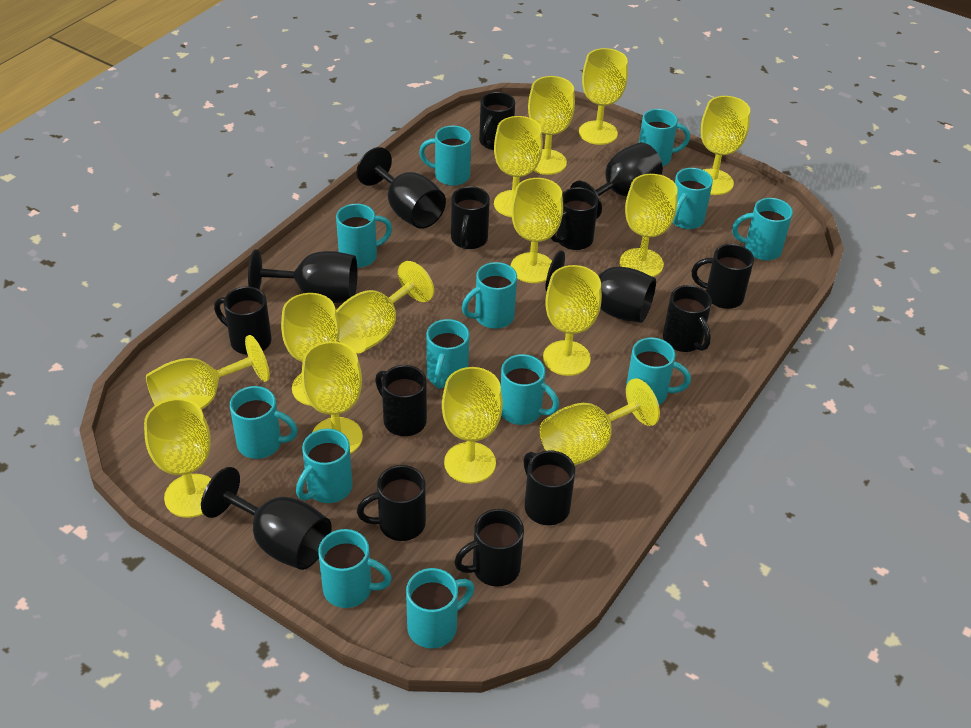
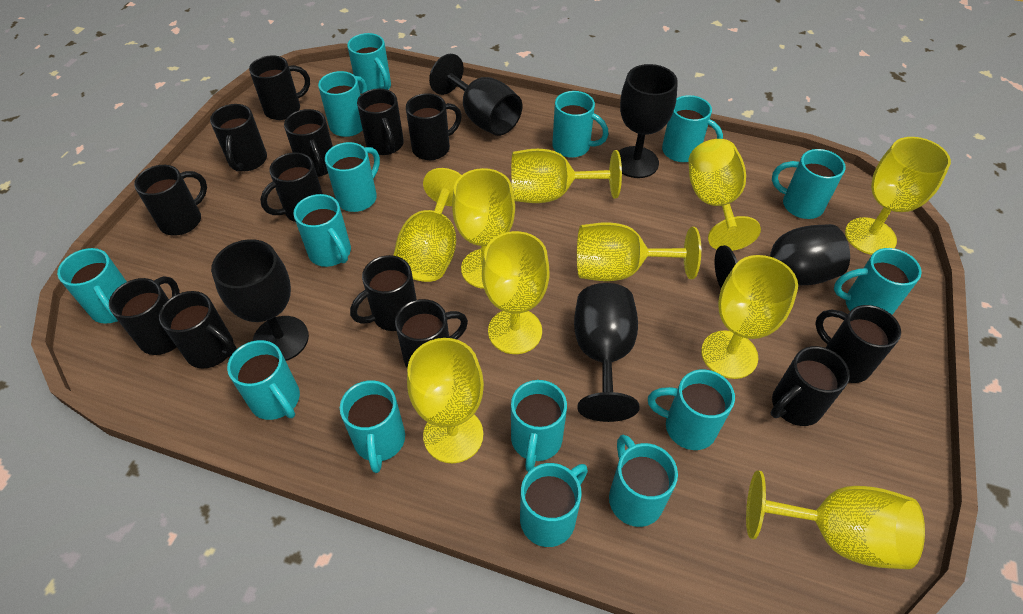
black mug: [214,286,271,355] [357,465,426,541] [375,365,427,436] [451,186,490,249] [454,509,524,587] [479,92,515,150] [523,450,575,525] [551,187,598,250] [663,285,712,352] [692,244,754,309] = 10 -> [109,276,179,355] [134,165,207,236] [159,291,237,369] [210,104,267,171] [249,55,310,120] [260,152,323,222] [284,109,333,177] [350,255,417,331] [357,89,404,155] [395,299,468,368] [406,93,462,160] [771,346,850,426] [815,305,901,383] = 13
turquoise mug: [230,386,298,459] [296,429,353,503] [318,529,392,608] [336,204,392,268] [406,568,474,648] [419,125,471,186] [426,319,469,389] [462,262,517,329] [500,354,559,425] [626,338,691,405] [639,109,690,166] [672,168,713,229] [732,198,793,260] = 13 -> [57,248,127,324] [227,340,300,420] [293,194,351,267] [318,71,367,137] [325,142,380,212] [340,380,405,473] [347,33,391,94] [511,380,567,472] [520,463,588,547] [552,91,609,158] [609,435,678,527] [648,369,735,450] [662,95,723,162] [772,149,846,219] [834,248,922,315] = 15
yellow goblet: [144,398,212,518] [146,335,270,410] [281,293,340,406] [301,341,363,454] [336,261,434,353] [442,367,503,484] [494,116,543,217] [511,178,563,283] [528,76,575,175] [540,378,660,465] [543,265,602,376] [579,48,628,145] [620,174,678,277] [701,96,750,195] = 14 -> [393,168,461,282] [407,338,484,463] [452,168,515,289] [482,231,550,354] [511,149,622,203] [577,222,701,281] [689,139,761,251] [701,255,798,379] [746,470,925,569] [845,137,951,255] = 10

